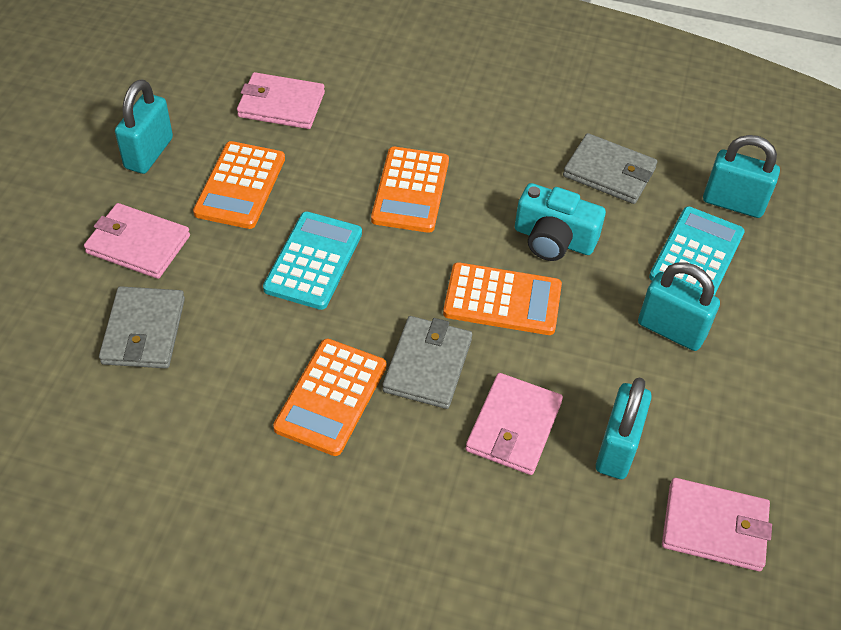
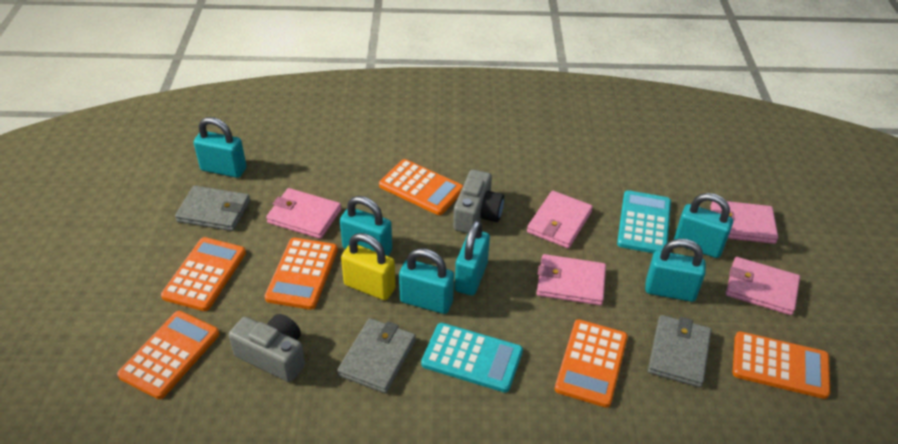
grey camera: none = 0 -> [229,314,305,382] [453,170,504,233] = 2
orange calculator: [193,141,285,229] [273,339,387,456] [371,147,449,233] [443,262,562,335] = 4 -> [117,311,220,399] [161,237,246,311] [265,238,338,310] [379,159,463,215] [555,319,628,408] [733,331,830,399] = 6
pink wallet: [84,203,190,279] [237,72,325,129] [466,373,563,475] [662,478,772,571] = 4 -> [266,188,341,239] [527,191,593,248] [537,254,606,305] [710,201,778,244] [726,257,800,315] = 5
turquoise camera: [515,183,606,261] = 1 -> none = 0
turquoise padlock: [115,80,173,174] [596,377,652,479] [638,262,720,351] [703,135,780,218] = 4 -> [194,117,247,178] [340,196,392,256] [399,248,454,314] [455,220,490,295] [645,239,706,302] [674,193,733,258] = 6
yellow padlock: none = 0 -> [341,233,396,300] = 1

